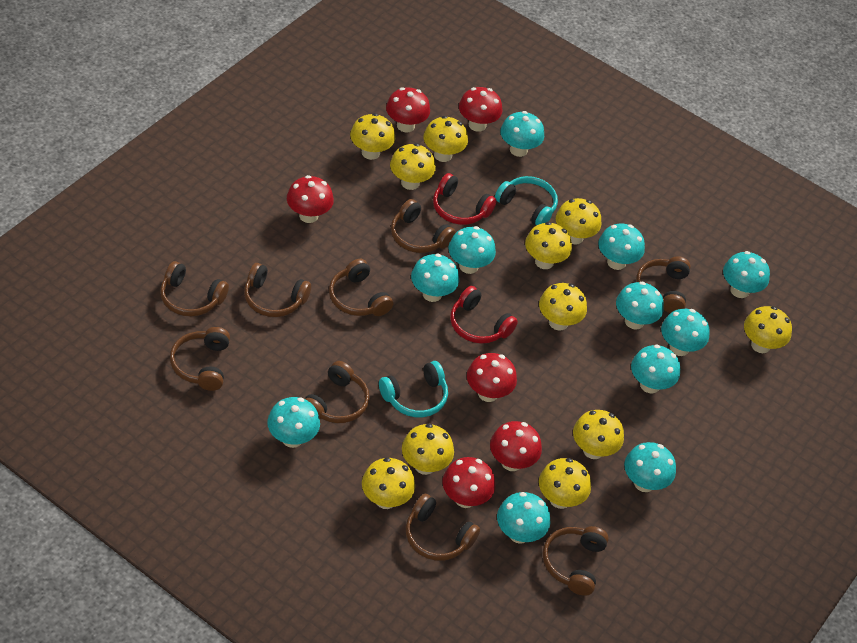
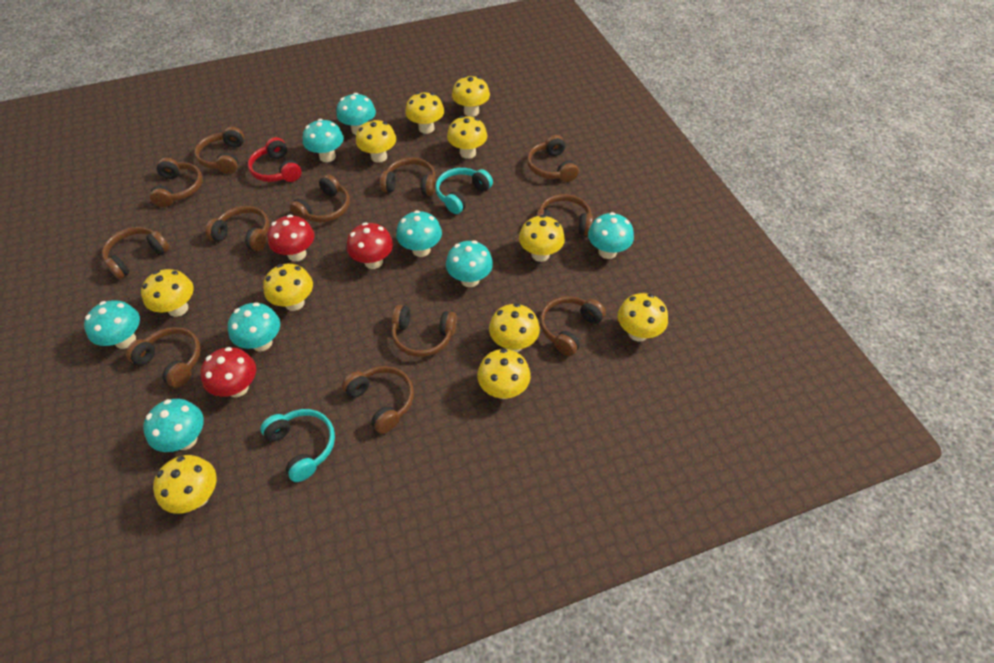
brown headphones: [160,261,229,317] [170,327,230,391] [244,263,311,317] [305,361,370,423] [329,259,393,316] [391,199,456,253] [406,494,480,561] [542,526,609,596] [636,256,690,313] = 9 -> [102,227,170,279] [126,327,201,388] [150,158,203,207] [194,127,244,174] [205,206,270,251] [290,174,350,222] [342,366,414,434] [380,158,436,196] [392,305,457,357] [527,135,579,182] [537,194,593,236] [540,296,606,356] = 12
red headphones: [433,173,497,225] [450,286,518,344] = 2 -> [248,137,302,182] = 1
red mushroom: [287,175,334,223] [386,87,430,132] [443,457,495,508] [459,87,502,132] [467,353,517,402] [490,421,542,471] = 6 -> [200,347,256,397] [268,214,314,261] [347,222,393,269] = 3
turquoise mushroom: [267,397,320,448] [411,254,459,302] [448,226,496,274] [497,492,551,544] [500,111,544,157] [598,224,645,270] [616,281,664,330] [624,442,676,492] [631,344,680,393] [661,309,710,356] [723,251,770,298] = 11 -> [84,300,140,349] [143,399,204,452] [228,302,280,351] [303,119,344,162] [336,93,376,135] [396,210,442,257] [446,240,493,287] [588,212,634,259] = 8

